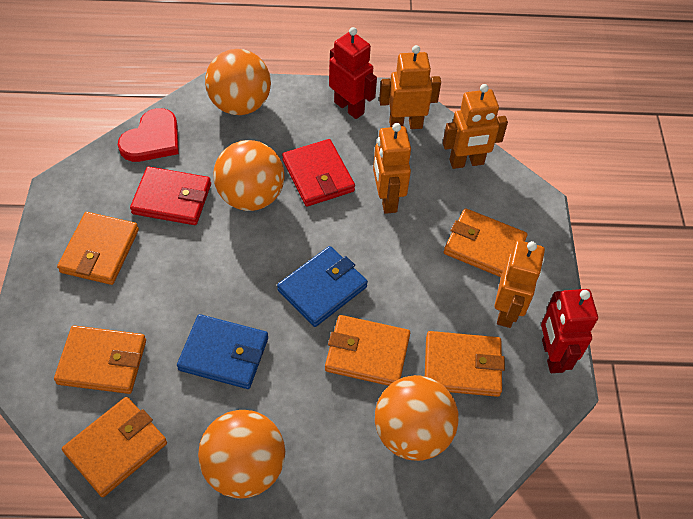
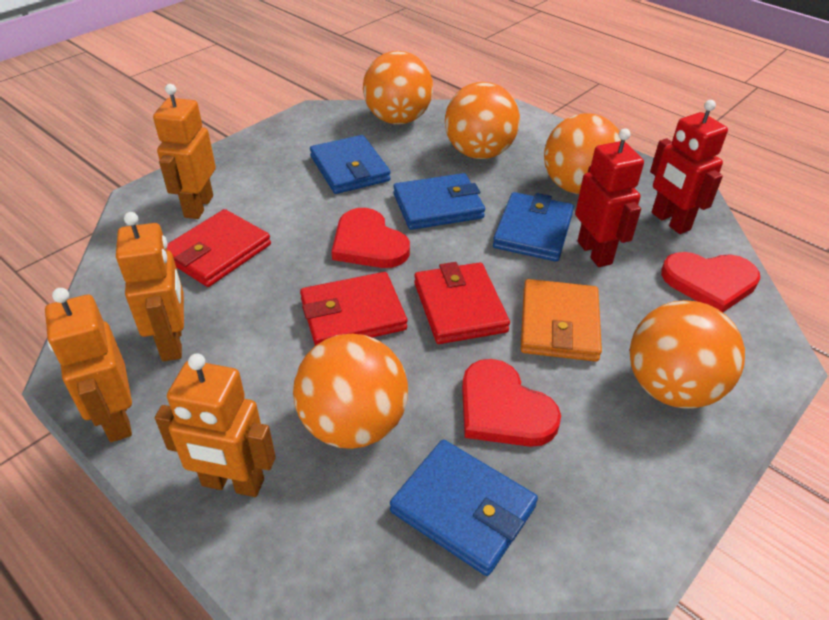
blue wallet: [177,314,268,389] [277,246,368,327] = 2 -> [310,135,391,194] [390,439,538,576] [393,173,485,230] [493,192,574,262] = 4
orange ball: [198,410,285,499] [205,49,271,115] [213,140,285,211] [375,375,459,461] = 4 -> [293,334,408,449] [363,51,433,125] [445,82,520,159] [544,113,621,194] [630,300,745,409] = 5
orange wallet: [54,325,146,394] [57,212,139,285] [62,397,167,497] [325,315,410,386] [425,331,505,397] [444,208,527,277] = 6 -> [521,279,602,362] = 1
red heart: [118,108,179,162] = 1 -> [331,208,410,268] [462,359,561,447] [661,252,760,313] = 3
red wallet: [130,166,211,225] [282,139,355,207] = 2 -> [167,209,271,287] [300,272,407,346] [414,262,510,344] = 3

